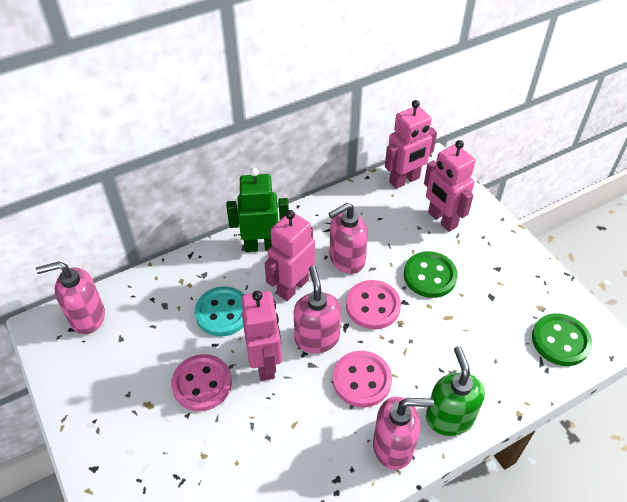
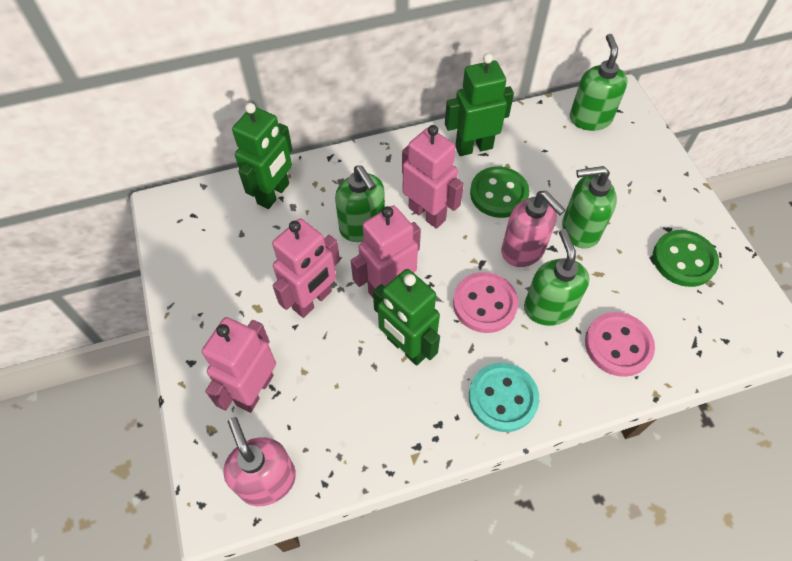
green robot: [227,168,289,252] = 1 -> [232,103,293,209] [373,269,440,366] [445,53,514,156] = 3
green soap dispenser: [426,346,485,436] = 1 -> [335,165,385,242] [524,229,590,326] [562,166,617,249] [570,34,628,131] = 4
pink button: [171,354,232,411] [333,351,392,407] [346,280,401,329] = 3 -> [453,272,518,333] [585,312,655,377] = 2
pink soap dispenser: [36,261,105,334] [293,266,341,353] [328,203,368,274] [373,397,434,470] = 4 -> [223,417,296,506] [501,191,565,267] = 2

